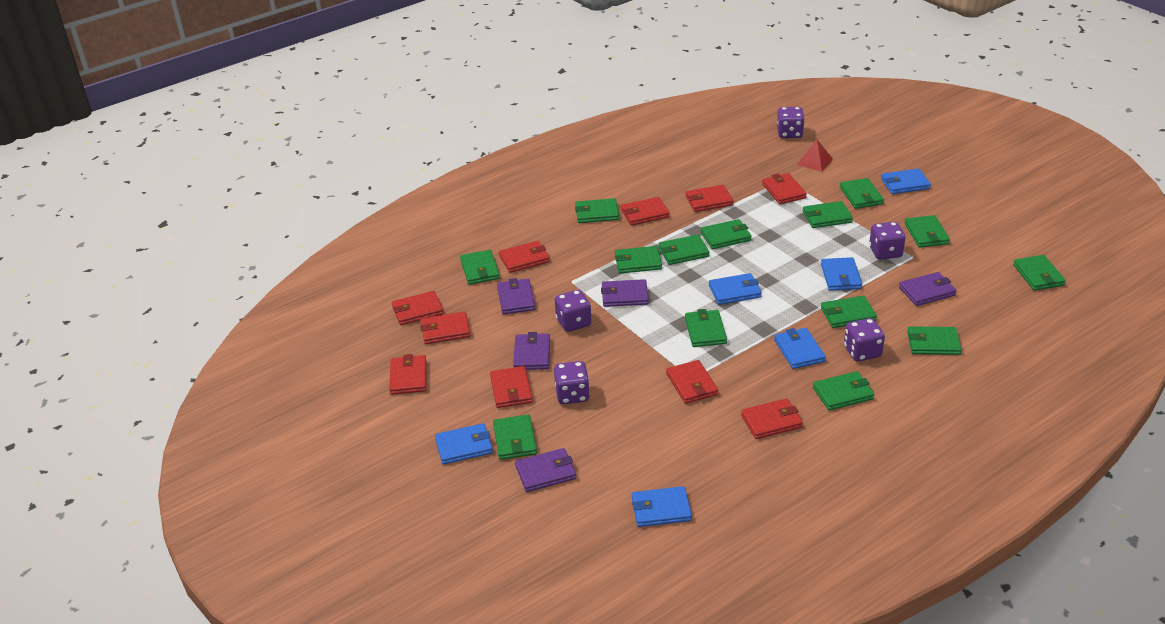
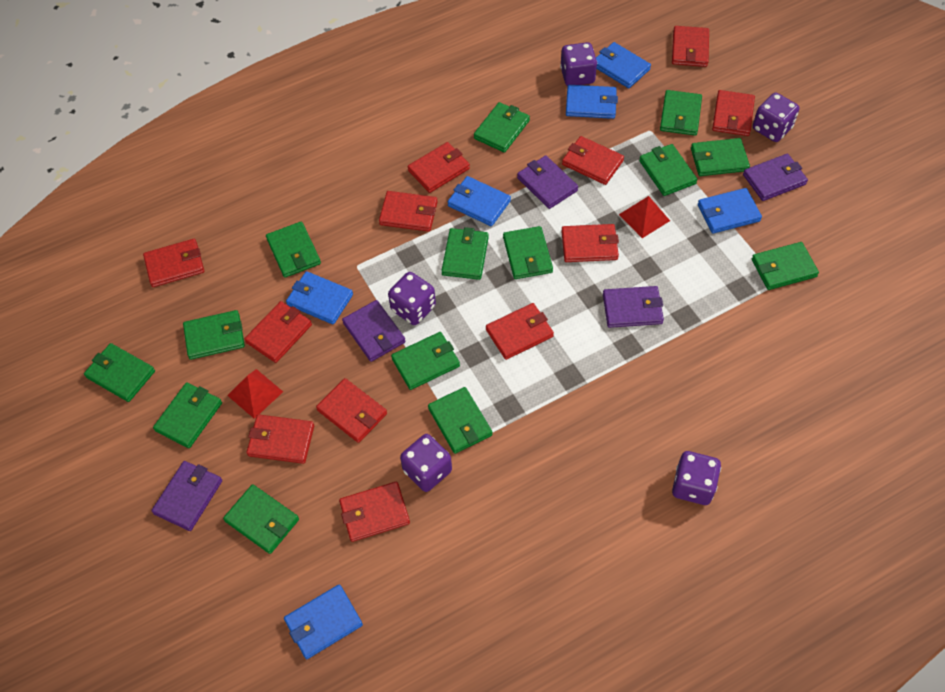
red pyramid: [797,140,833,172] = 1 -> [227,369,283,419] [619,196,670,238] = 2
red wallet: [389,354,427,395] [392,291,444,325] [420,311,471,344] [490,366,533,408] [499,241,550,273] [621,197,670,226] [666,360,718,404] [685,185,733,212] [741,398,803,439] [762,173,807,204] = 10 -> [143,239,204,287] [245,301,312,363] [246,414,314,464] [316,378,387,443] [339,481,410,542] [379,191,438,232] [407,142,470,193] [486,303,554,360] [561,224,619,262] [562,136,624,185] [672,26,709,67] [712,90,755,136] = 12

